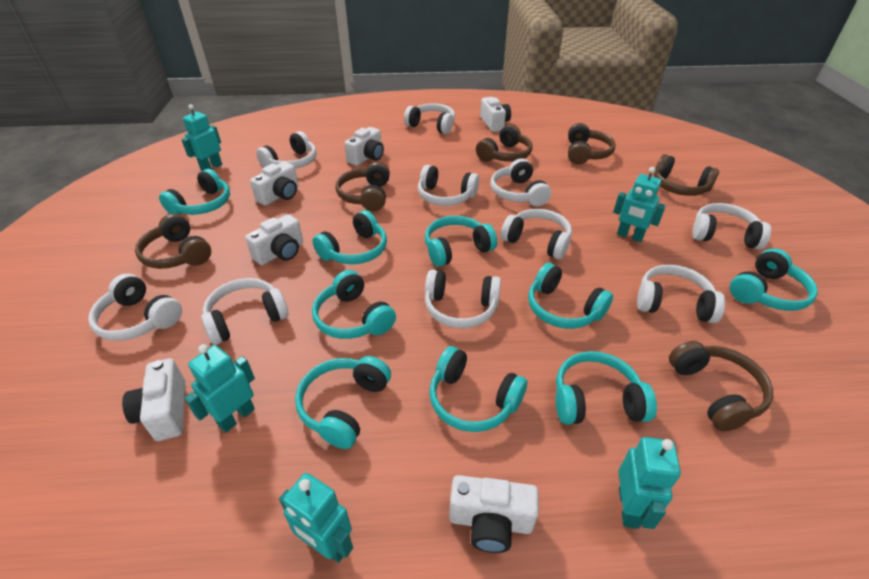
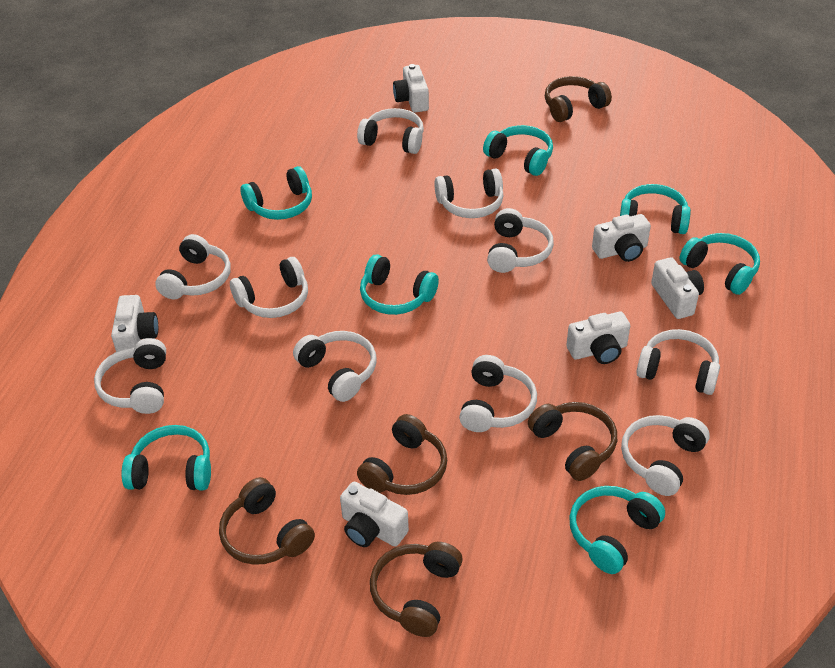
brown headphones: [135,214,211,269] [336,162,390,211] [476,124,533,162] [568,123,616,164] [654,154,719,196] [669,341,773,431] = 6 -> [219,477,315,565] [357,414,447,495] [370,542,463,637] [528,402,617,481] [545,76,612,122] = 5
turquoise headphones: [159,169,230,215] [295,356,391,449] [312,210,387,264] [312,270,396,339] [425,216,497,267] [429,346,527,432] [528,263,613,329] [556,351,657,425] [730,248,818,311] = 9 -> [121,425,211,490] [240,166,312,220] [360,254,439,315] [483,125,553,176] [569,486,665,574] [620,184,691,234] [679,233,760,295] = 7
turquoise robot: [181,104,222,171] [184,344,255,433] [279,473,353,563] [613,167,666,242] [619,437,681,529] = 5 -> none = 0

